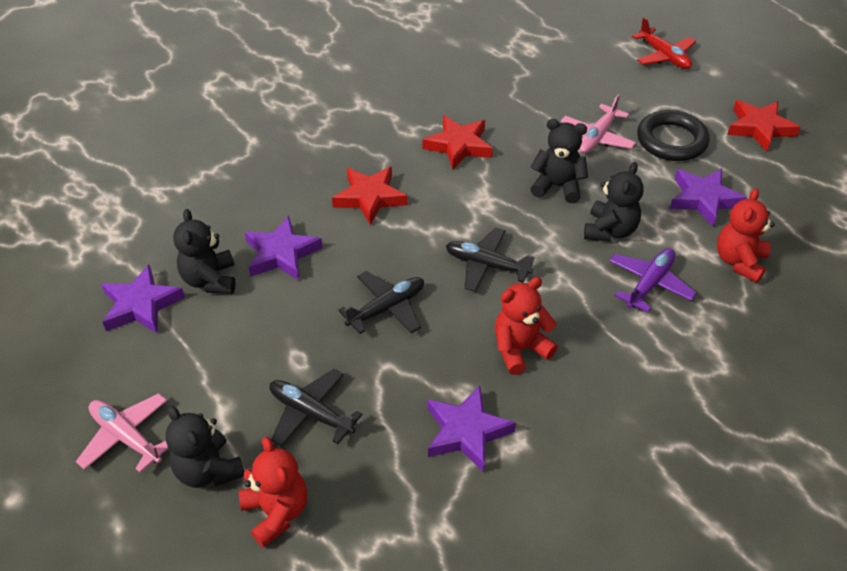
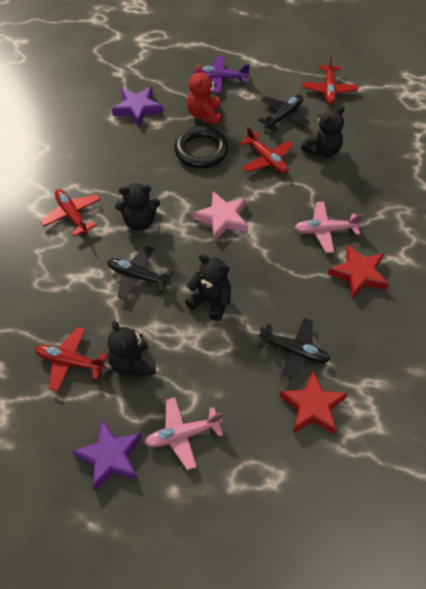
pink star: none = 0 -> [193,191,248,241] = 1
purple star: [101,265,185,334] [245,216,323,280] [427,386,516,472] [670,168,747,227] = 4 -> [72,420,142,491] [112,86,163,127] = 2
red plane: [632,17,696,69] = 1 -> [35,327,108,392] [40,189,101,236] [240,126,293,173] [302,55,358,105] = 4
red star: [332,167,407,225] [422,115,493,170] [727,100,800,151] = 3 -> [279,371,348,434] [328,245,389,299] = 2
red teddy bear: [239,437,307,548] [495,277,558,375] [717,188,775,283] = 3 -> [187,65,221,124] = 1

